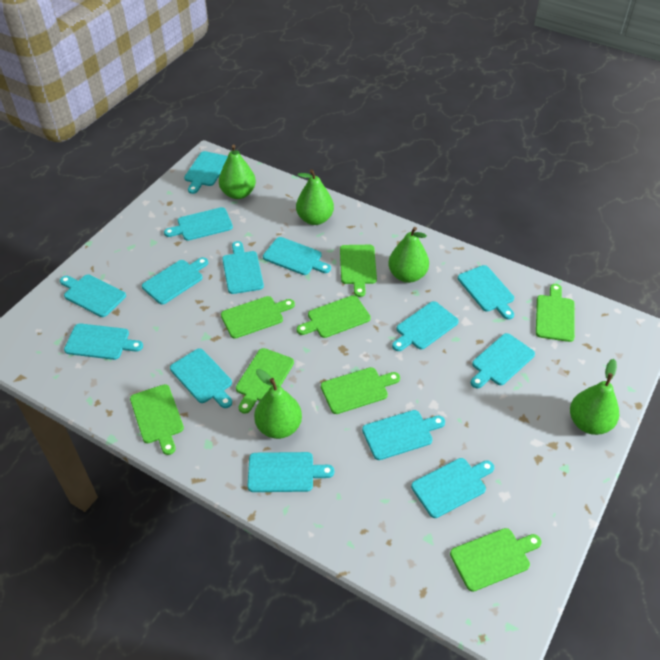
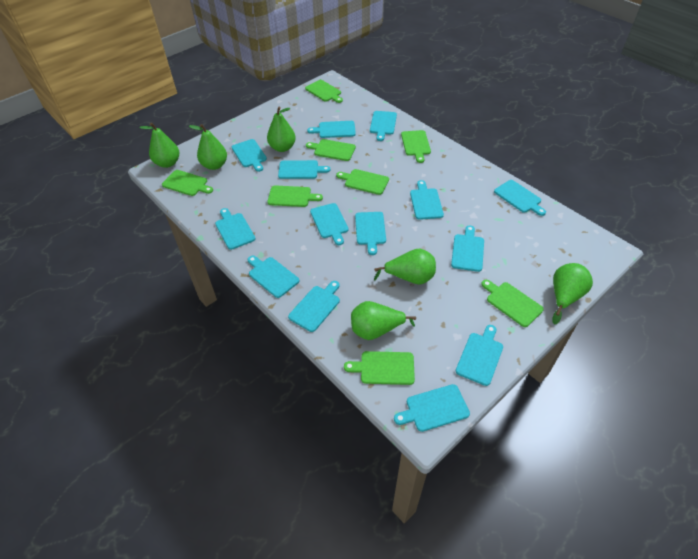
green pear: [219,145,256,199] [254,369,302,439] [296,169,334,225] [388,227,429,283] [570,359,619,435] = 5 -> [140,123,179,168] [189,124,227,170] [267,107,296,152] [351,301,416,340] [374,249,436,284] [552,263,593,325] = 6

